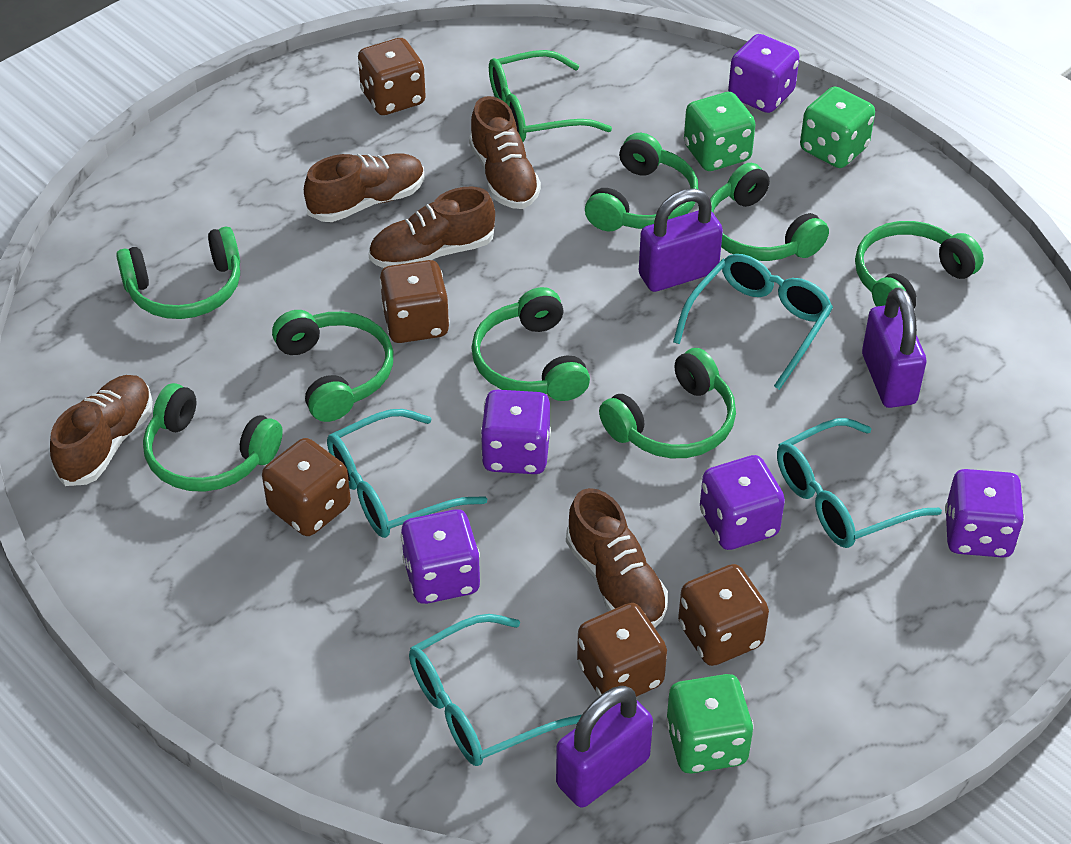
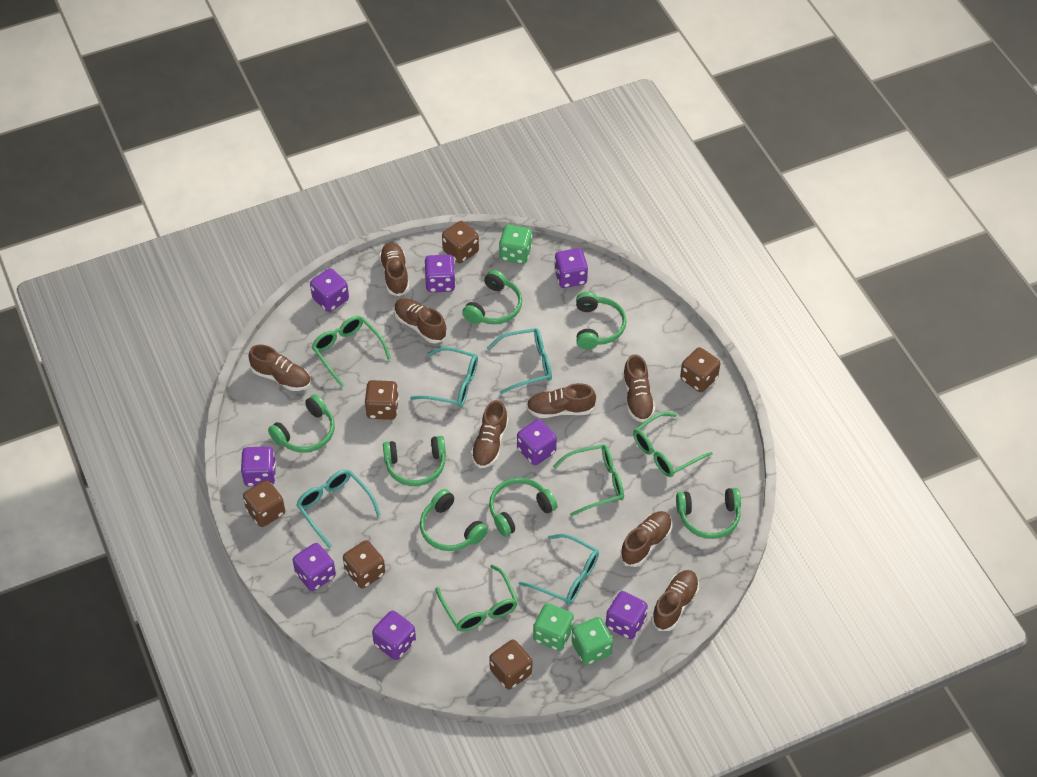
brown dice: [262,438,351,536] [358,38,426,115] [379,260,450,343] [577,603,667,697] [678,564,769,666] = 5 -> [243,480,285,527] [343,540,385,589] [365,380,399,420] [442,221,479,263] [489,640,532,690] [680,347,720,392] = 6
brown shoe: [50,375,153,486] [304,154,425,222] [369,186,495,268] [469,96,541,209] [566,488,668,628] = 5 -> [248,345,311,391] [379,242,409,296] [394,298,447,344] [471,400,508,468] [526,383,596,418] [620,511,672,567] [623,354,655,422] [651,570,699,631] = 8
green glasses: [489,50,612,142] = 1 -> [312,316,391,387] [435,564,518,632] [553,445,624,516] [633,412,713,477] = 4
green headphones: [116,227,240,319] [143,383,283,492] [272,310,393,422] [471,287,590,401] [585,133,698,231] [599,348,736,458] [710,163,829,261] [855,221,984,309] = 8 -> [268,394,335,453] [383,436,446,486] [420,489,488,551] [462,270,522,324] [489,477,558,537] [576,292,627,349] [676,488,741,539] = 7
purple dice: [401,509,480,604] [480,390,551,474] [700,455,785,550] [728,34,800,113] [945,469,1024,558] = 5 -> [241,446,276,487] [293,543,336,591] [310,268,349,312] [372,610,416,660] [425,255,456,292] [517,419,557,465] [554,248,588,288] [606,591,648,639] = 8
purple padlock: [556,686,653,808] [639,188,723,292] [862,287,926,408] = 3 -> none = 0

